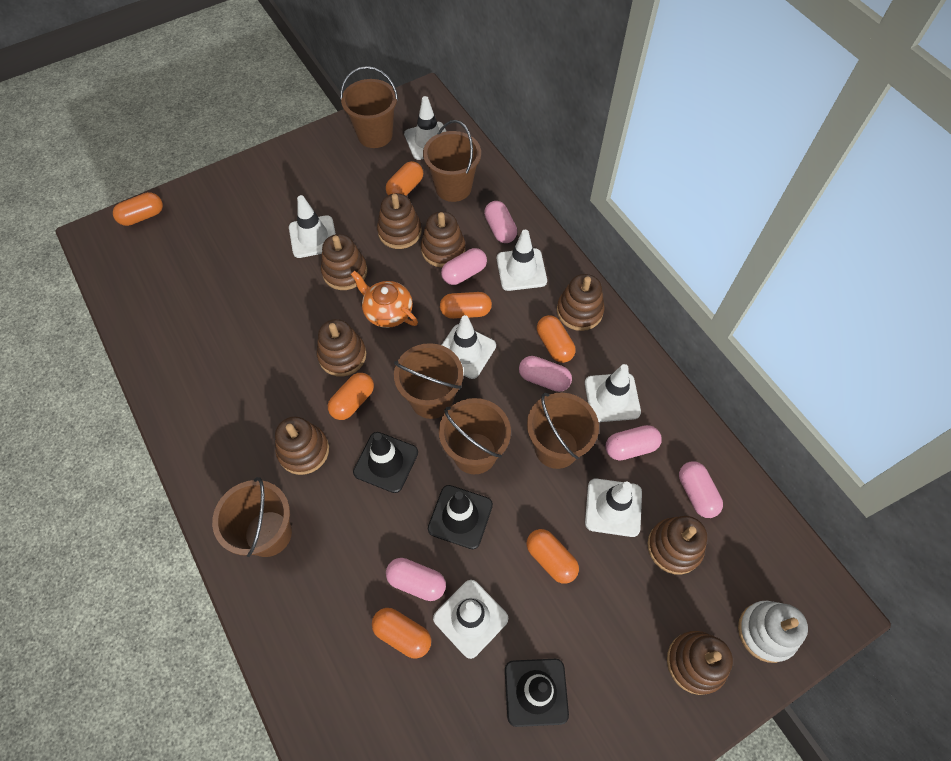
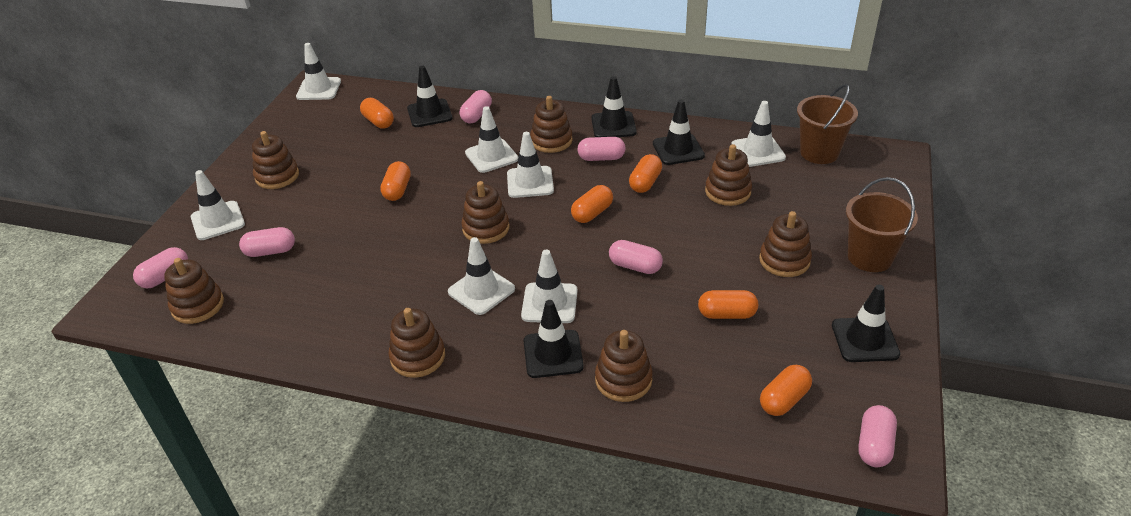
black traffic cone: [353,432,418,493] [428,485,493,549] [505,659,569,727] = 3 -> [407,66,452,127] [523,300,584,378] [591,76,637,137] [653,99,705,165] [832,285,900,362] = 5
brown bucket: [212,477,292,557] [340,66,398,148] [394,343,463,419] [423,120,481,202] [439,398,511,474] [527,393,599,469] = 6 -> [797,84,858,164] [846,177,918,272] = 2
orange capsule: [113,192,163,226] [328,373,374,420] [372,608,431,659] [386,161,423,196] [440,292,492,319] [527,529,579,584] [537,315,576,363] = 7 -> [360,98,394,129] [380,161,411,201] [571,185,613,223] [629,154,662,193] [698,290,758,319] [760,365,812,416] = 6
orange teapot: [351,271,418,328] = 1 -> none = 0
white stacking toy: [738,601,808,663] = 1 -> none = 0

